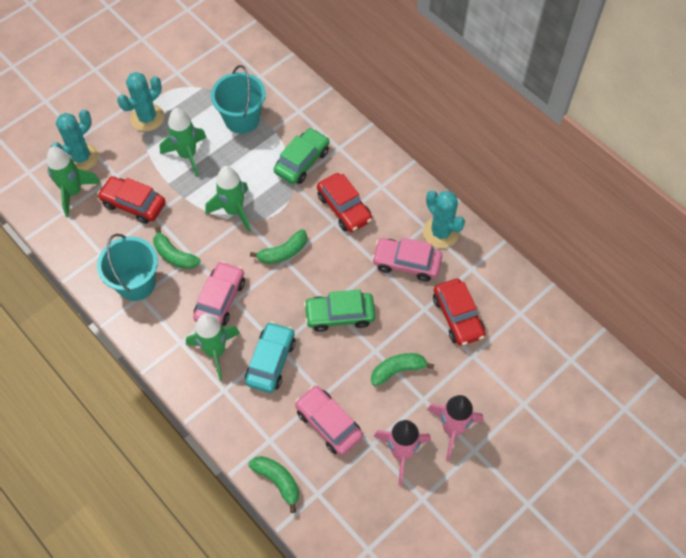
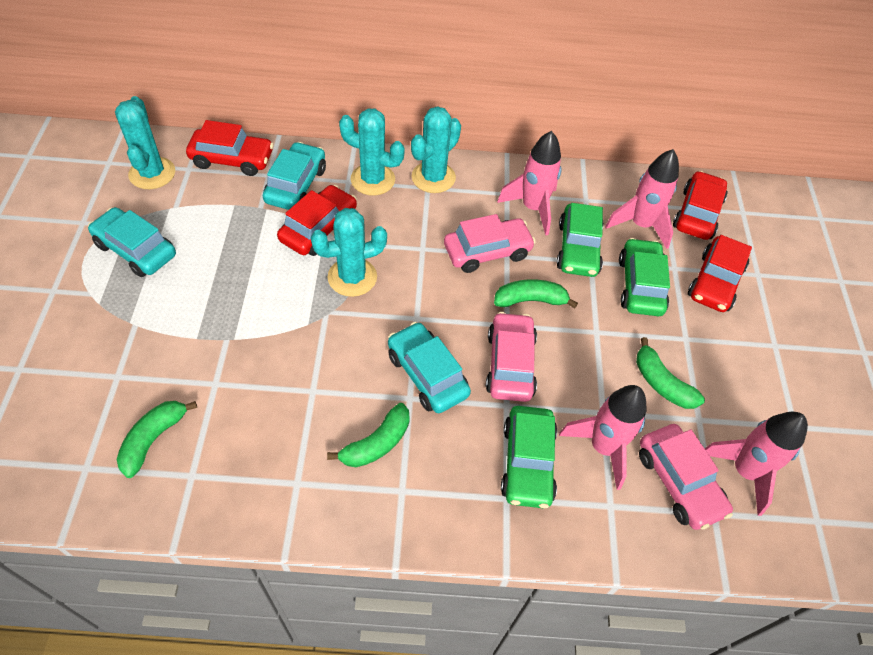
green car: [274,128,330,184] [304,290,375,332] = 2 -> [501,406,557,508] [556,203,604,277] [619,238,670,316] = 3
green rocket: [47,147,101,217] [160,108,207,177] [186,314,240,381] [205,166,251,232] = 4 -> none = 0
pink rocket: [373,420,431,486] [427,395,483,461] = 2 -> [497,131,562,236] [559,385,647,490] [605,149,679,249] [705,412,808,516] = 4
red car: [97,176,166,224] [317,173,372,232] [433,279,485,346] = 3 -> [186,120,274,176] [277,185,357,256] [673,171,727,240] [688,235,752,312] = 4
turquoise bucket: [97,234,158,301] [211,65,266,134] = 2 -> none = 0
turquoise cactus: [50,109,99,171] [117,72,164,132] [423,190,465,248] = 3 -> [115,96,175,189] [311,208,387,297] [339,108,405,195] [411,106,461,193] = 4
turquoise car: [245,322,296,393] = 1 -> [88,207,176,277] [263,142,326,210] [388,322,471,413] = 3

